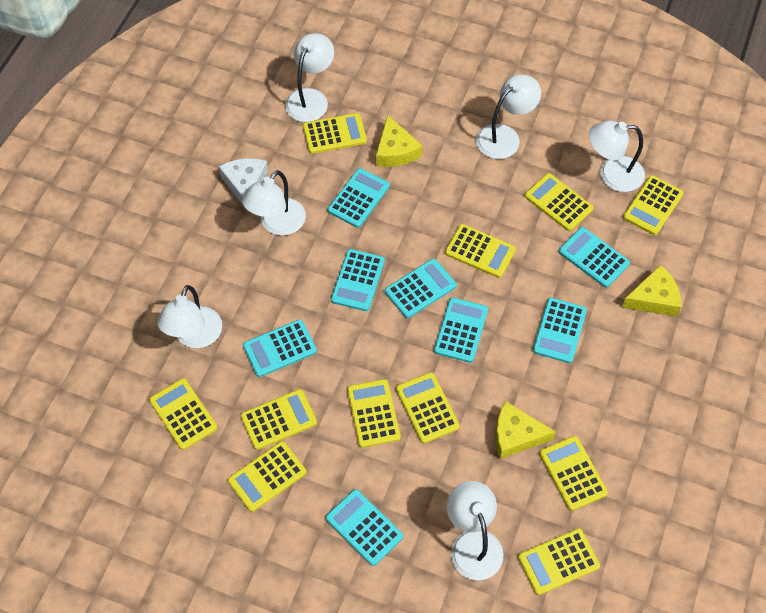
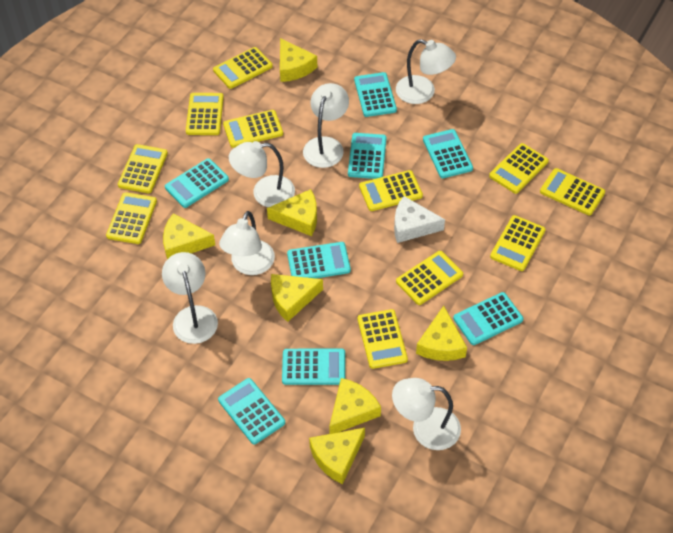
yellow cheese: [376,115,422,167] [495,401,556,459] [622,265,681,317] = 3 -> [163,213,215,259] [267,189,317,236] [271,274,323,322] [280,38,317,82] [309,428,365,484] [329,378,381,434] [416,306,467,361] = 7

